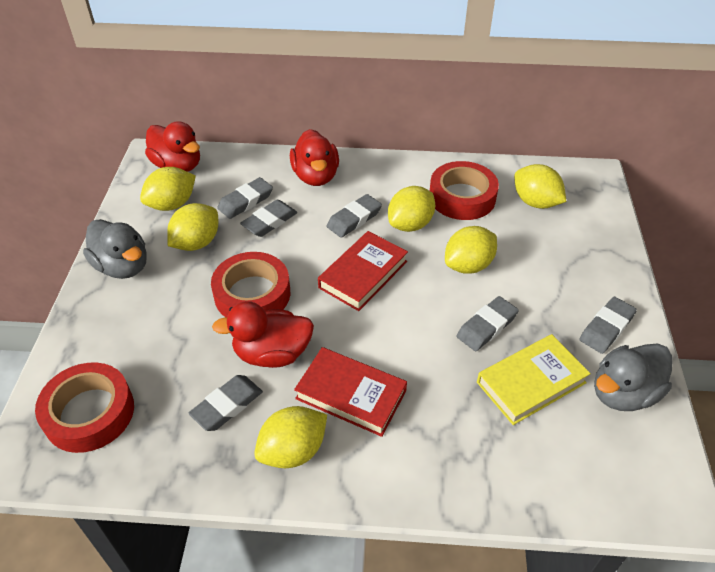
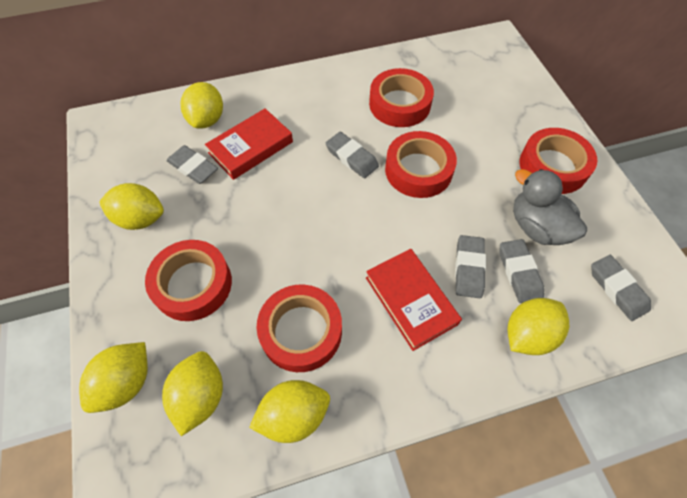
grey duck: [83,219,147,279] [594,343,672,411] = 2 -> [513,169,587,245] = 1
grey eraser: [188,375,263,431] [217,177,273,219] [240,200,298,237] [326,194,382,238] [456,296,519,351] [580,297,637,354] = 6 -> [166,145,218,184] [326,132,379,178] [455,235,486,298] [500,239,544,303] [591,255,651,321] = 5
red duck: [145,121,200,172] [212,301,314,368] [290,129,339,186] = 3 -> none = 0
red tape: [35,362,134,453] [211,252,290,317] [430,161,499,220] = 3 -> [145,240,232,321] [257,285,342,372] [369,68,434,127] [385,131,457,198] [519,128,597,194] = 5
yellow book: [477,334,591,425] = 1 -> none = 0

